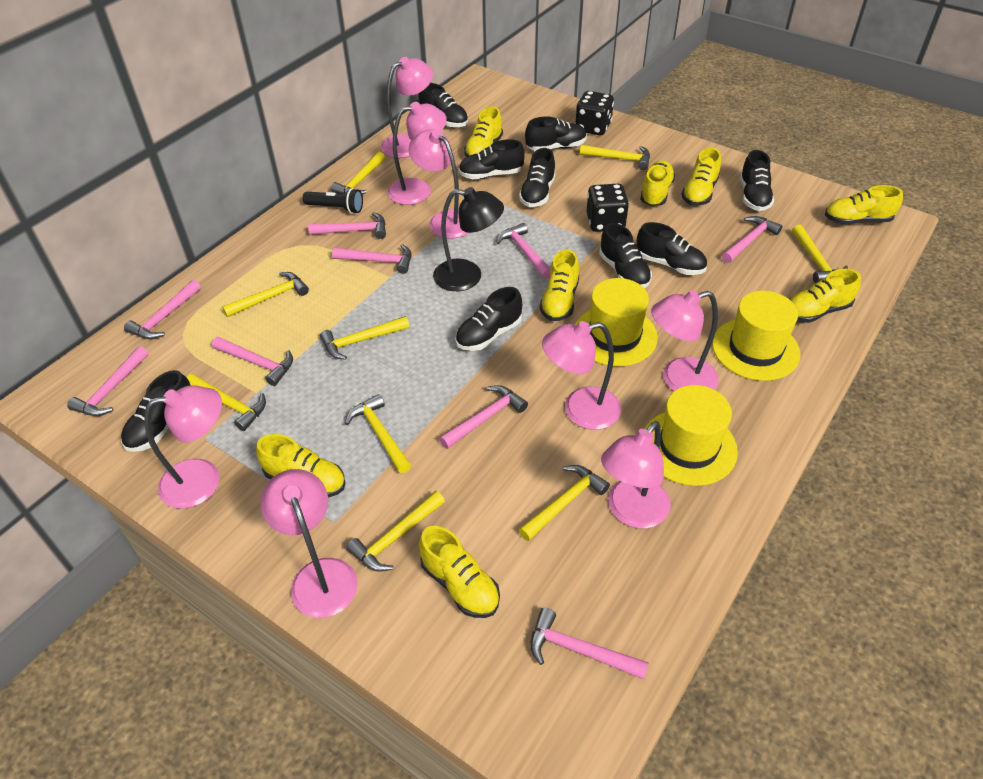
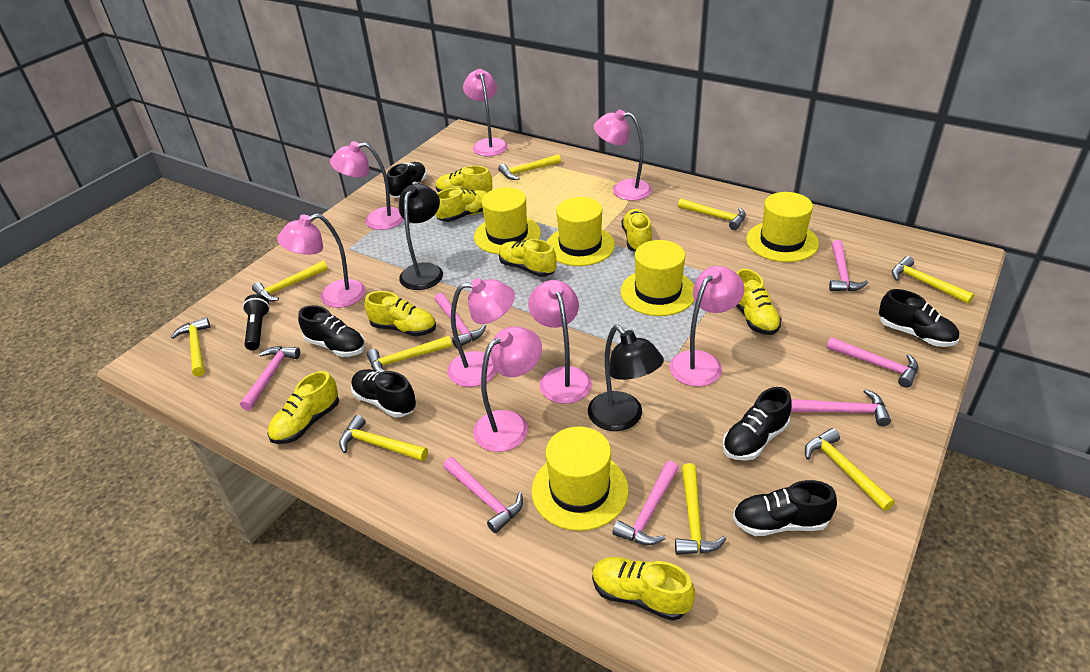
black dice: [575,91,614,135] [586,184,629,232] = 2 -> none = 0
black lamp: [433,187,504,291] = 1 -> [399,184,443,290] [588,325,664,431] = 2
black shoe: [121,370,191,452] [418,83,468,128] [455,287,522,351] [459,139,525,179] [519,148,556,207] [525,117,587,151] [599,223,652,288] [636,222,707,275] [740,150,774,211] = 9 -> [298,305,365,357] [351,369,416,417] [387,162,427,198] [723,387,792,461] [733,480,837,536] [879,289,959,347] = 6
pink hammer: [67,346,149,416] [124,280,201,339] [212,337,293,386] [308,212,386,239] [332,244,411,274] [439,385,528,449] [496,223,551,279] [530,608,649,680] [722,216,782,263] = 9 -> [240,346,300,411] [435,293,486,348] [443,457,523,533] [612,461,679,545] [791,389,891,426] [827,337,918,388] [829,240,868,291] = 7
yellow hat: [575,278,658,366] [645,385,738,486] [712,291,801,381] = 3 -> [474,187,541,254] [531,426,629,531] [547,197,615,266] [620,240,694,316] [746,192,819,262] = 5

